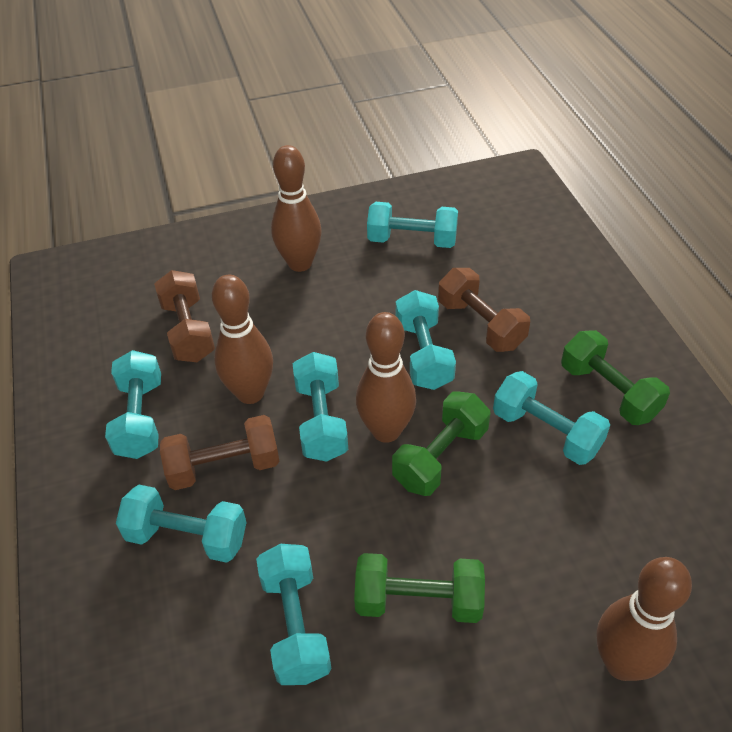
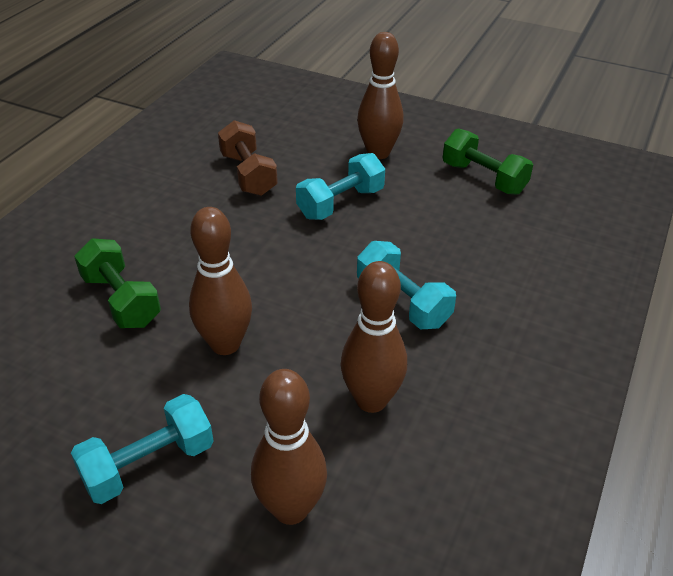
brown dumbbell: [154,270,215,362] [160,415,280,490] [438,268,530,352] = 3 -> [218,120,278,196] = 1
green dumbbell: [354,553,485,623] [392,391,491,496] [561,330,670,425] = 3 -> [74,238,161,328] [443,129,533,195] = 2
turquoise dumbbell: [105,350,161,459] [116,485,247,563] [256,544,332,685] [293,352,348,462] [367,202,458,248] [396,290,456,390] [493,371,610,465] = 7 -> [71,394,213,504] [296,153,385,220] [357,241,456,329] = 3

